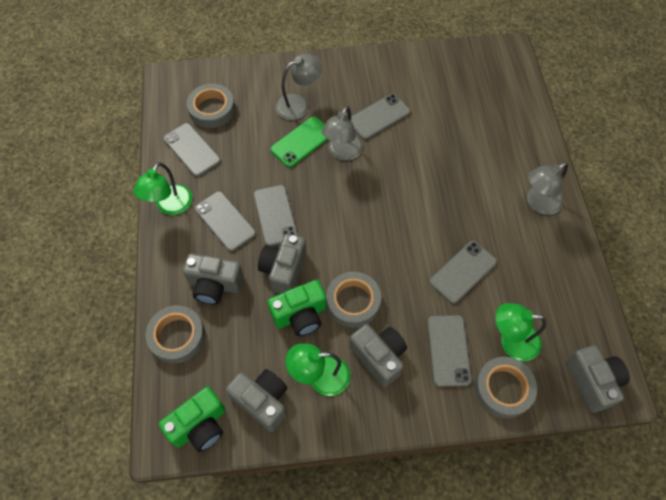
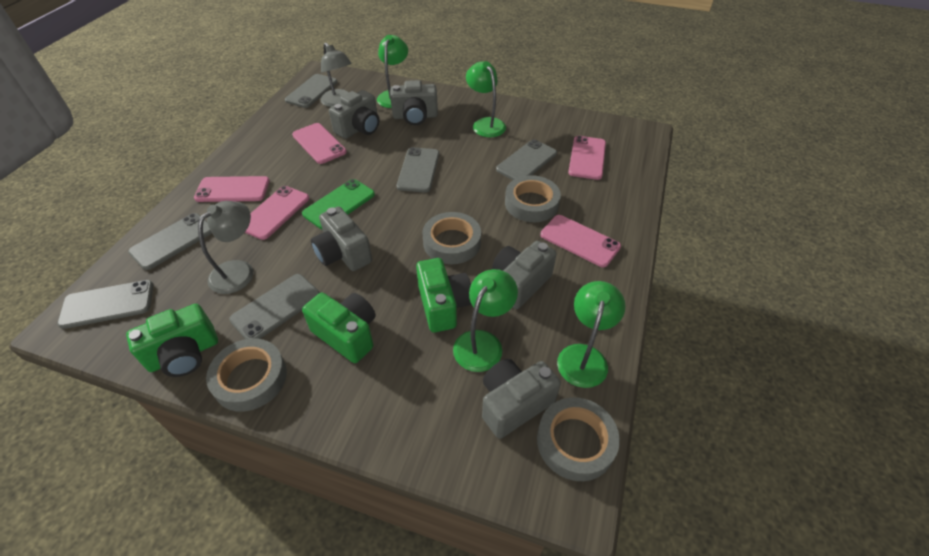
green camera: [159,387,226,452] [268,280,326,336] = 2 -> [126,304,218,377] [302,293,375,363] [416,258,472,333] = 3
green lamp: [134,162,192,215] [286,343,350,396] [495,303,547,361] = 3 -> [377,35,408,108] [453,269,518,372] [466,61,506,137] [557,281,626,388] = 4
grey lamp: [276,54,322,120] [322,106,363,161] [527,162,568,215] = 3 -> [198,201,253,294] [321,42,352,107] = 2
pink phone: none = 0 -> [194,176,270,202] [245,186,309,240] [292,123,347,164] [540,215,621,267] [568,136,606,180] = 5

